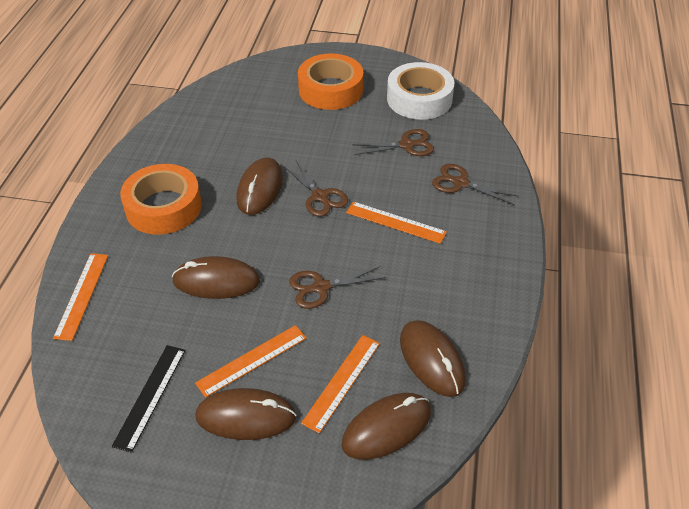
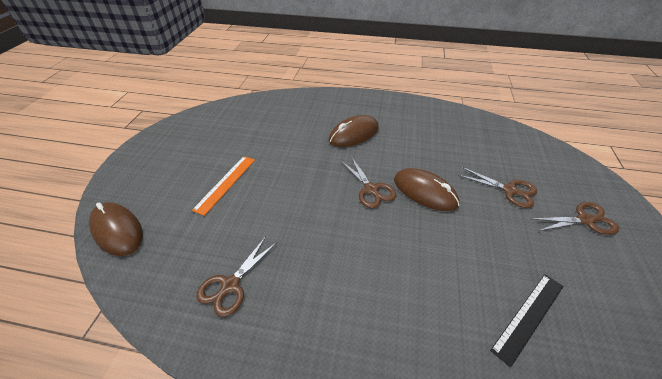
brown mouse: [172,256,260,299] [195,388,297,440] [236,158,283,215] [341,393,431,460] [400,320,466,397] = 5 -> [89,202,143,256] [329,115,379,147] [394,168,459,211] = 3
orange ruler: [53,253,108,341] [195,325,307,398] [301,335,380,433] [346,202,447,244] = 4 -> [192,156,255,216] = 1
orange tape: [120,164,202,235] [298,53,363,110] = 2 -> none = 0
white tape: [387,62,454,120] = 1 -> none = 0

